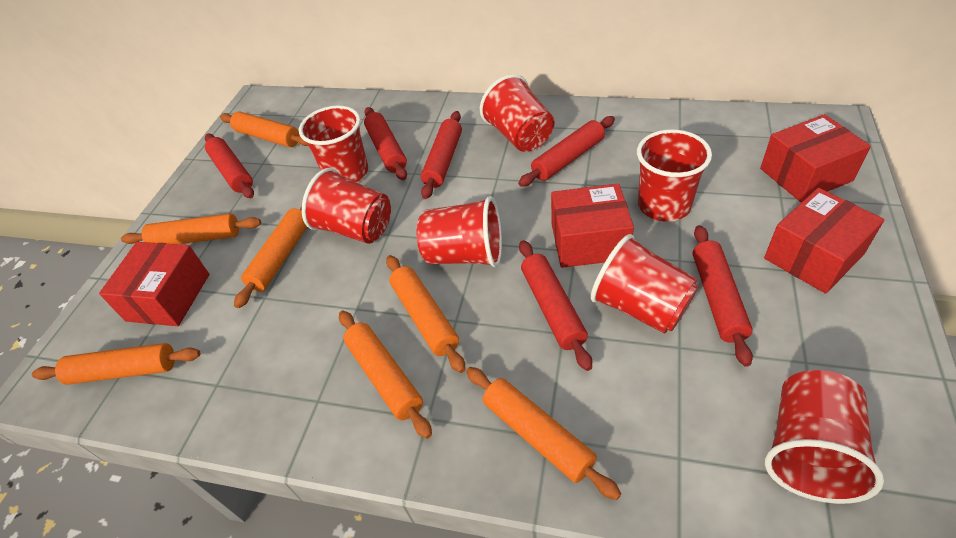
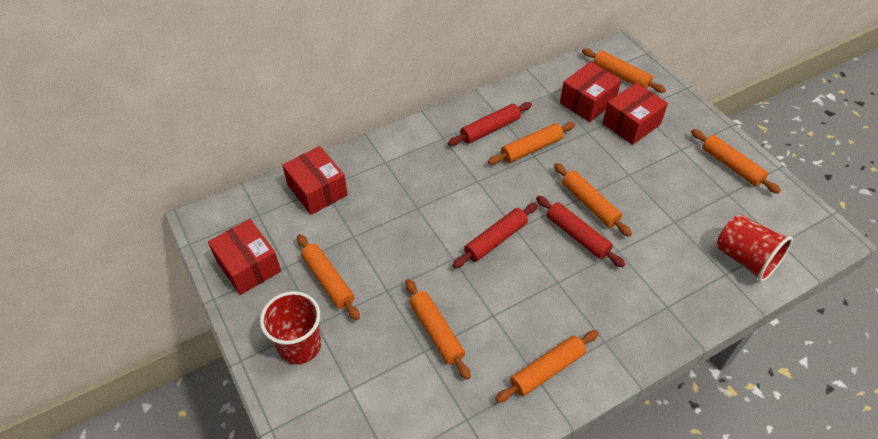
red cup: [299,105,368,182] [302,168,391,244] [417,196,502,267] [480,74,554,152] [591,234,699,334] [637,129,712,222] [765,370,884,504] = 7 -> [260,291,321,364] [717,215,793,282] = 2
red rolling pin: [205,134,254,198] [364,107,407,180] [421,111,462,199] [518,116,615,187] [519,240,592,371] [693,225,753,367] = 6 -> [448,102,532,146] [453,203,538,268] [536,196,625,267] = 3

